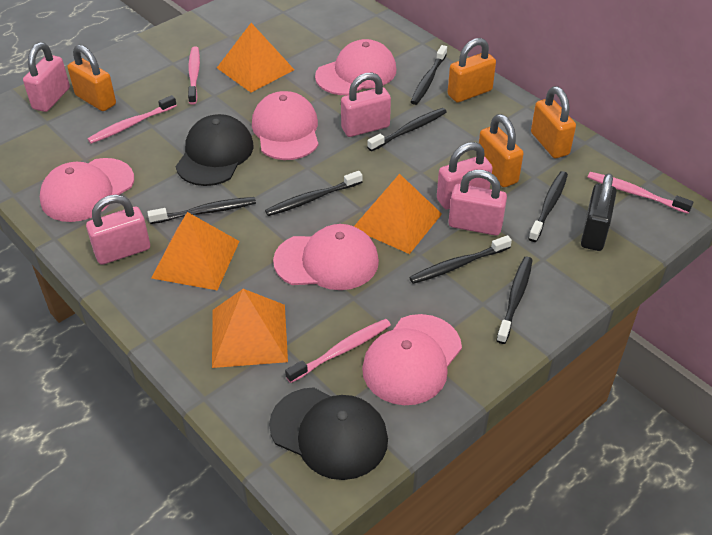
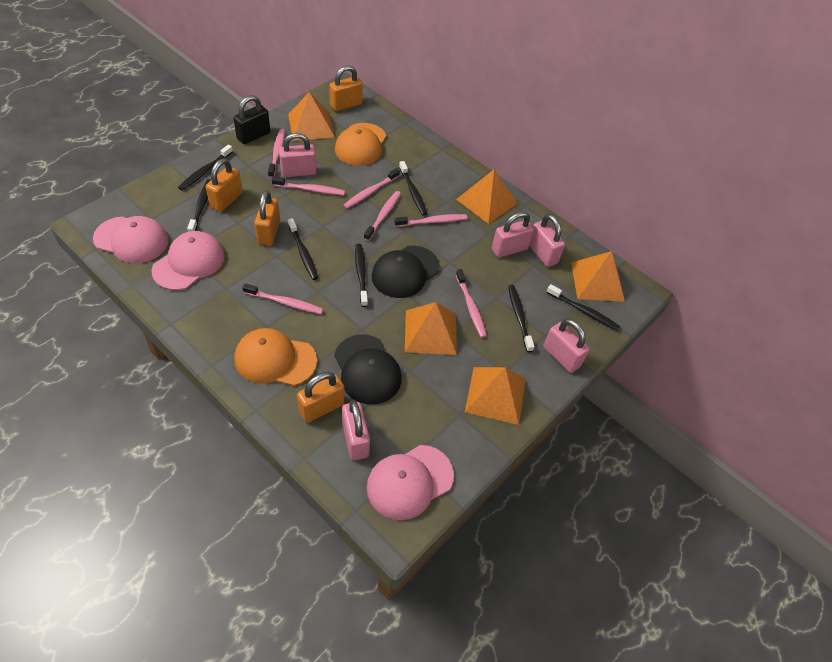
orange cap: none = 0 -> [234,328,317,386] [335,123,386,166] = 2
orange pyramid: [151,212,240,290] [212,289,288,368] [217,23,294,93] [354,174,442,254] = 4 -> [288,92,335,141] [405,302,457,355] [456,169,518,224] [465,367,526,425] [571,251,625,302] = 5
pink cap: [40,158,134,222] [252,91,319,160] [273,224,379,290] [315,39,396,95] [362,314,462,405] = 5 -> [93,216,169,263] [152,231,225,290] [367,445,454,520] = 3
pink toothbrush: [87,95,177,144] [188,47,200,104] [285,319,391,383] [587,172,694,214] = 4 -> [242,283,323,314] [268,129,285,178] [272,176,345,195] [344,168,400,208] [364,191,401,241] [394,214,467,227] [456,269,487,338] = 7

